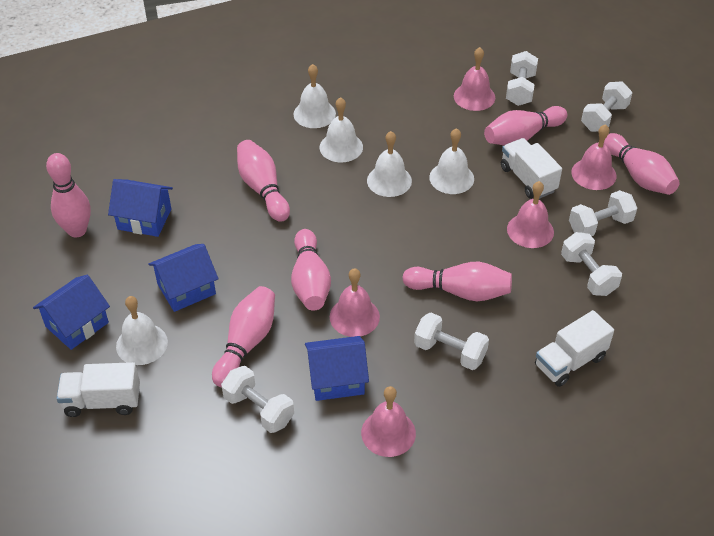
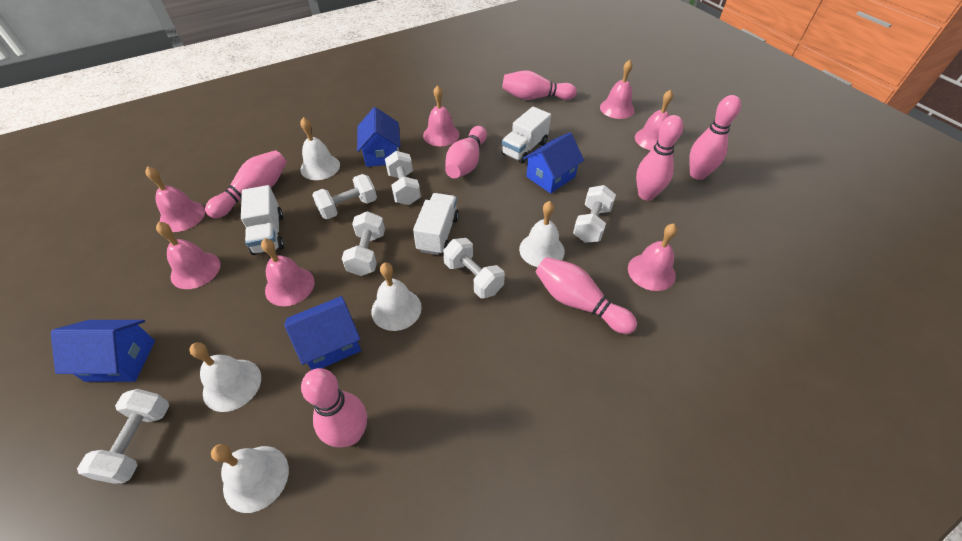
pink bell: [330,268,380,337] [361,386,416,457] [454,47,495,111] [507,181,554,248] [571,124,616,190] = 5 -> [145,166,205,232] [156,222,221,289] [261,238,315,306] [423,85,459,146] [600,60,635,119] [628,224,677,291] [635,90,673,150] = 7

